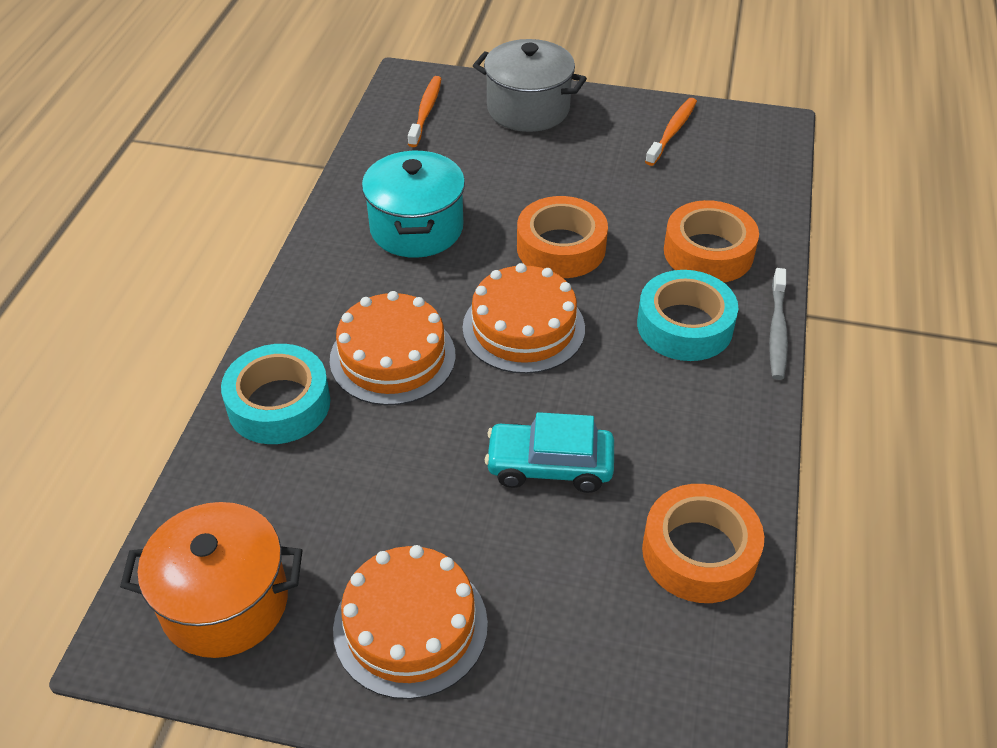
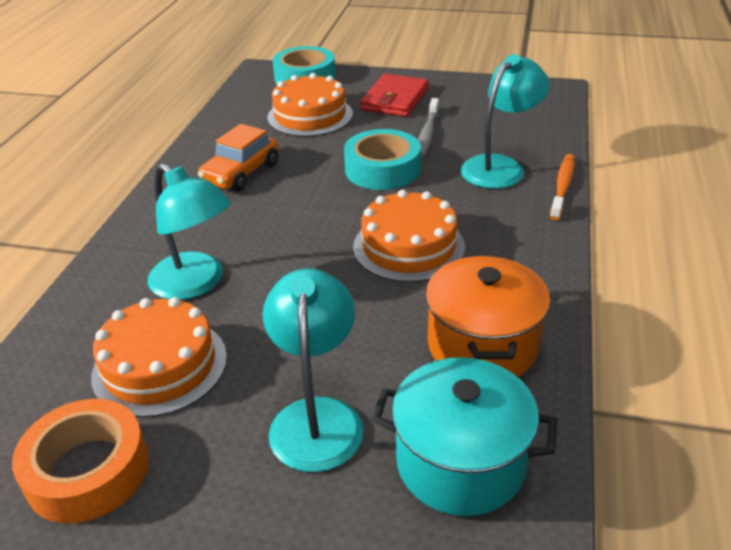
grey pot: [473,39,587,132] = 1 -> none = 0
orange car: none = 0 -> [198,124,278,192] = 1
orange tape: [517,196,608,278] [642,484,764,603] [664,200,759,283] = 3 -> [12,399,149,523] = 1
orange toothbrush: [408,76,441,147] [645,98,697,166] = 2 -> [550,154,575,220] = 1
red wallet: none = 0 -> [360,74,429,117] = 1
turquoise car: [485,412,614,493] = 1 -> none = 0
turquoise lamp: none = 0 -> [147,163,231,300] [263,268,363,472] [461,54,550,189] = 3

